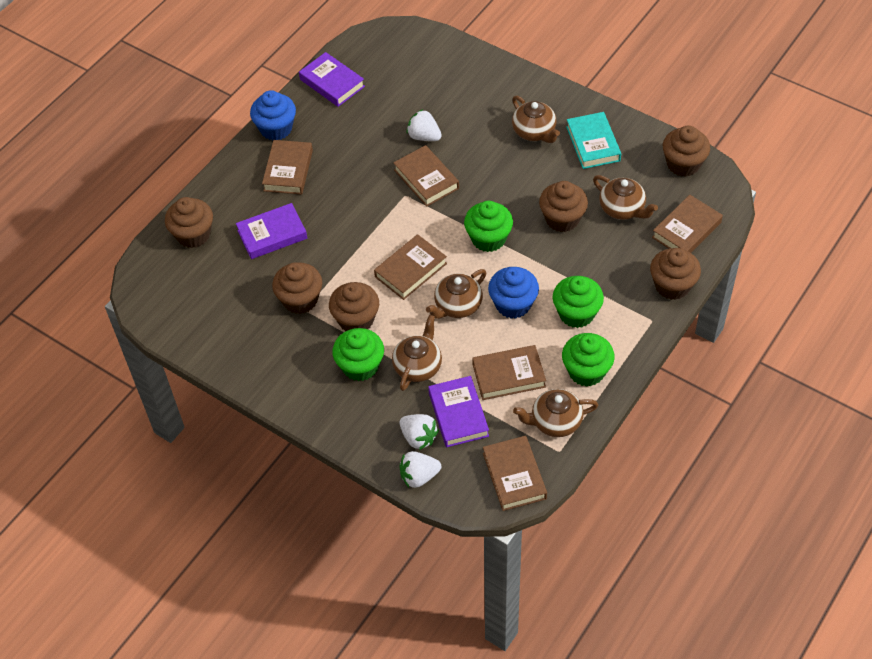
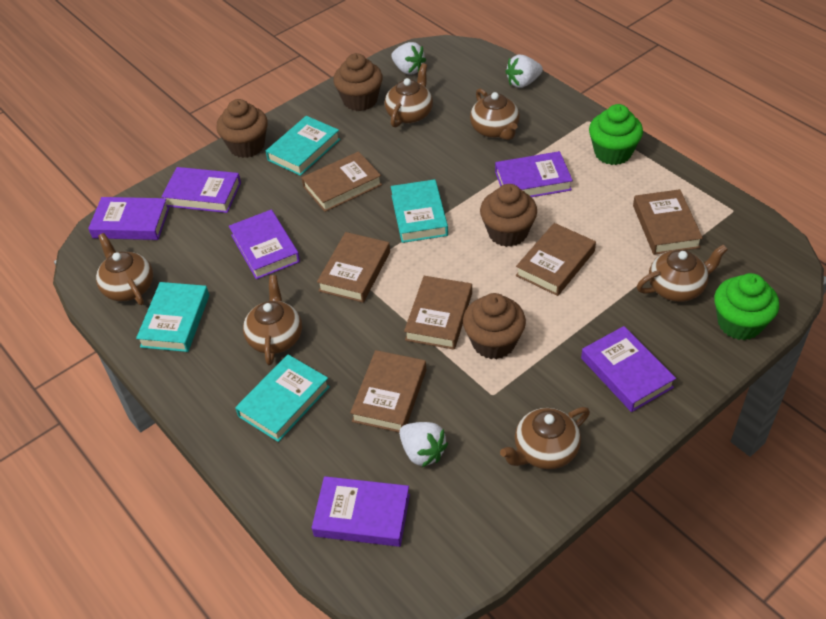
blue cupcake: [250,90,296,140] [488,267,539,319] = 2 -> none = 0
brown cupcake: [165,197,213,248] [272,262,322,314] [329,282,379,331] [539,181,588,232] [650,248,701,300] [663,125,710,177] = 6 -> [216,99,268,158] [333,53,383,111] [463,293,526,359] [480,184,537,247] = 4
brown teapot: [392,315,442,391] [426,269,486,319] [512,96,560,143] [513,389,598,437] [593,175,658,220] = 5 -> [96,233,153,305] [243,275,302,365] [385,63,433,128] [470,88,520,140] [500,407,590,469] [637,244,728,302] = 6
green cupcake: [332,328,384,381] [464,201,513,252] [553,276,604,328] [562,333,615,387] = 4 -> [589,104,643,165] [714,273,779,340] = 2
purple book: [236,203,307,259] [299,52,365,107] [428,376,489,447] = 3 -> [88,197,169,240] [161,167,241,213] [229,209,300,279] [312,476,410,547] [495,151,573,197] [581,326,676,412] = 6
turquoise book: [566,112,621,169] = 1 -> [136,282,209,352] [235,355,330,442] [266,116,340,176] [391,179,448,243] = 4

